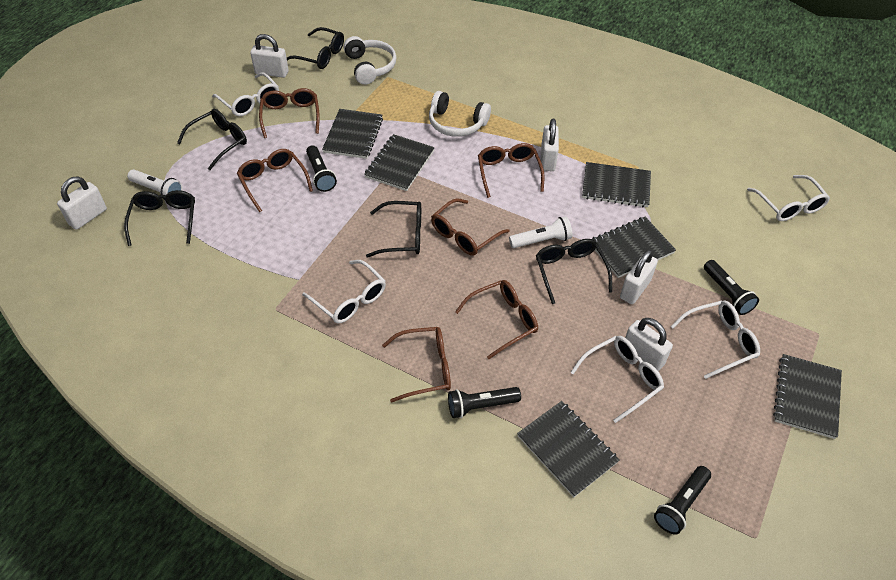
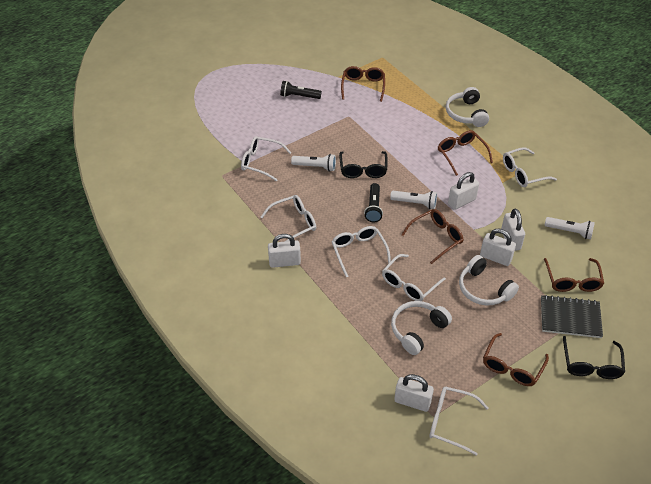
black flashlight: [306,145,337,192] [448,387,521,418] [654,466,711,535] [704,260,759,315] = 4 -> [280,81,322,99] [364,183,383,222] = 2
black glasses: [124,190,195,246] [177,109,247,170] [287,27,344,69] [366,201,421,258] [536,239,612,304] = 5 -> [339,151,387,178] [563,336,625,379] = 2
black notebook: [322,109,383,159] [364,134,435,191] [517,401,620,497] [582,162,651,207] [592,217,676,278] [773,354,842,439] = 6 -> [541,295,603,338] = 1
brown glasses: [237,149,313,212] [259,88,320,138] [382,327,451,403] [431,198,510,256] [455,280,538,359] [478,143,544,198] = 6 -> [341,66,385,102] [402,209,464,264] [438,130,493,176] [483,333,549,386] [544,258,604,292] = 5
white flashlight: [127,169,183,200] [509,216,572,248] = 2 -> [291,154,336,172] [390,191,437,209] [545,217,595,239] = 3
white glasses: [212,72,279,116] [302,260,386,324] [570,336,664,423] [671,301,760,379] [747,175,830,221] = 5 -> [241,136,292,181] [261,195,316,241] [331,226,391,277] [382,254,446,301] [429,386,488,455] [503,147,557,187] = 6
white headphones: [344,36,397,85] [429,91,491,137] = 2 -> [391,301,452,355] [446,87,489,127] [459,255,519,306] = 3

